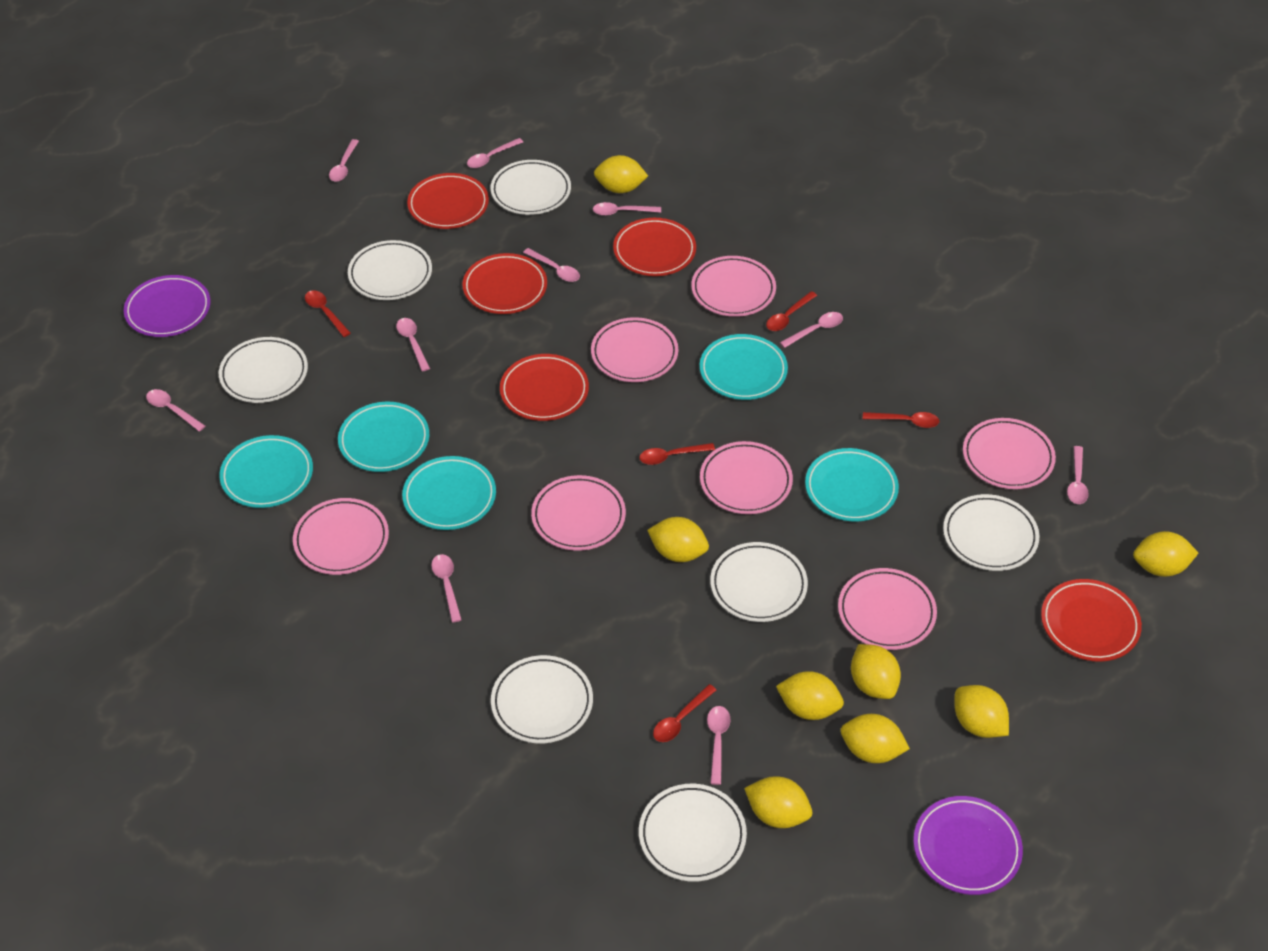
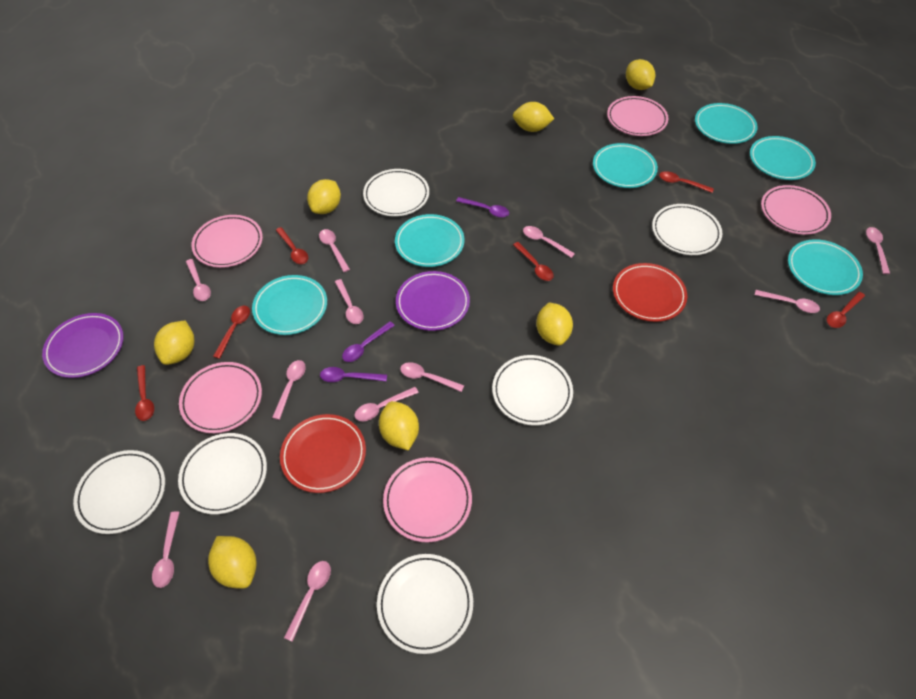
pink plate: [293,498,389,575] [531,475,626,551] [591,317,678,382] [691,256,776,317] [700,441,793,514] [838,568,937,650] [963,418,1056,489] = 7 -> [179,362,262,433] [191,215,263,268] [383,457,472,542] [607,96,668,136] [761,185,831,235] = 5
pink spoon: [146,389,205,432] [329,139,359,182] [396,318,430,372] [431,554,462,623] [467,138,523,168] [523,248,580,282] [593,202,661,216] [707,706,731,785] [780,312,843,348] [1067,446,1089,504] = 10 -> [152,512,179,588] [186,259,211,301] [272,360,306,420] [284,561,331,642] [319,229,350,272] [335,279,364,324] [354,387,419,421] [400,362,464,392] [523,226,575,258] [755,290,820,313] [866,227,890,274] = 11
purple spoon: none = 0 -> [320,367,387,382] [342,321,395,362] [456,197,509,218] = 3
red plate: [407,173,489,229] [462,253,547,314] [500,354,589,421] [613,218,696,276] [1041,579,1142,662] = 5 -> [280,414,366,493] [613,263,687,322] = 2
red spoon: [305,290,351,337] [639,443,715,465] [653,684,716,742] [766,291,817,331] [863,412,940,428] = 5 -> [135,365,154,421] [213,306,250,359] [276,227,308,264] [513,242,554,281] [659,171,714,193] [827,292,865,328] = 6
turquoise plate: [219,435,313,508] [338,402,429,472] [402,456,496,530] [700,334,788,400] [805,448,899,521] = 5 -> [252,275,327,335] [395,214,464,267] [593,143,658,188] [695,103,757,144] [750,136,816,180] [788,239,863,295] = 6
white plate: [219,337,308,403] [348,240,432,300] [490,160,571,215] [491,655,593,743] [639,784,747,882] [710,542,808,622] [943,494,1039,571] = 7 -> [73,450,165,534] [178,433,267,514] [363,169,429,216] [377,554,473,654] [492,355,573,425] [652,204,722,255] = 6
yellow lemon: [594,155,648,193] [647,517,709,562] [744,776,812,828] [776,671,844,720] [841,714,910,763] [851,644,901,699] [954,685,1009,738] [1133,531,1198,577] = 8 -> [154,320,194,365] [208,536,256,589] [307,179,341,214] [379,401,419,451] [513,102,554,132] [536,303,573,346] [626,59,655,90] = 7

